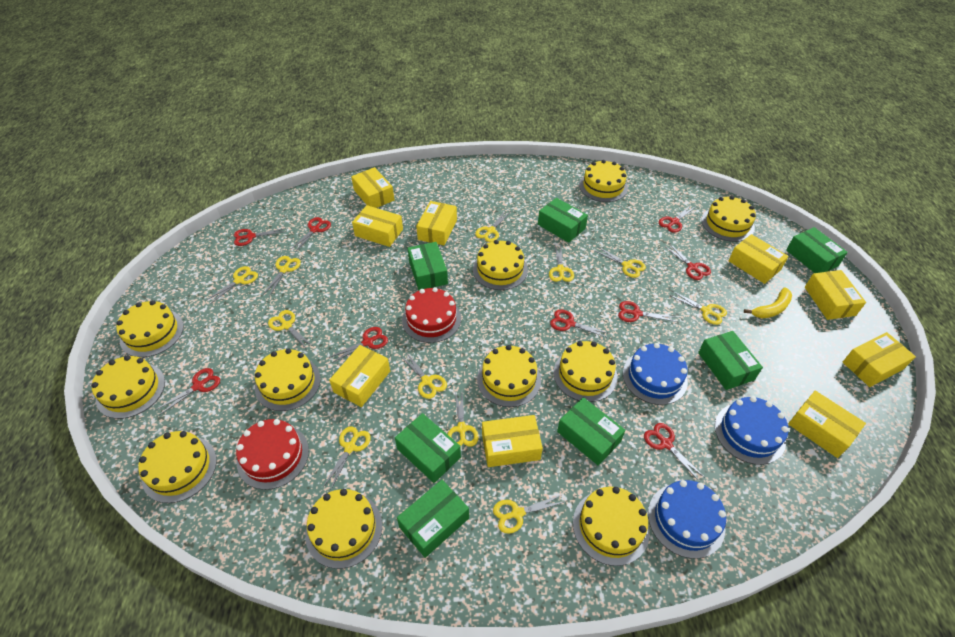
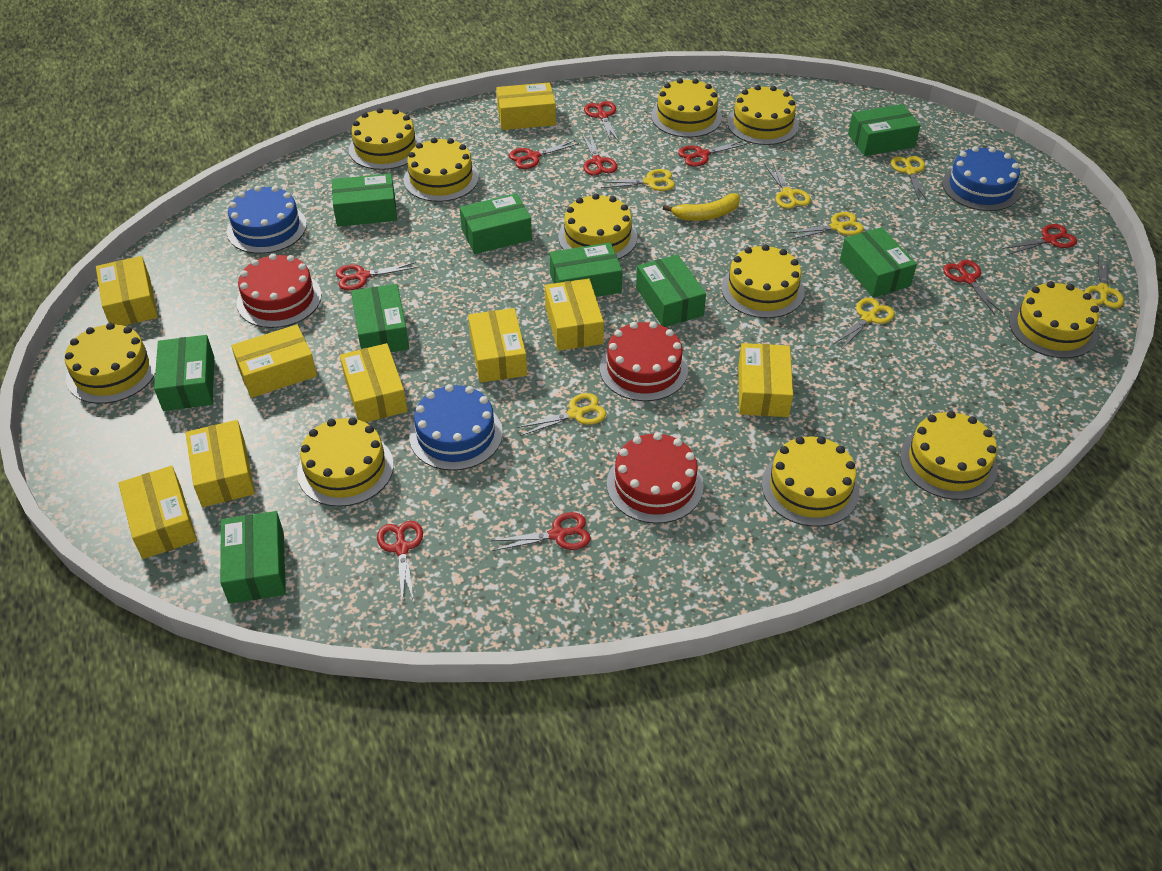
green box: [395,413,461,483] [397,480,469,558] [408,242,448,290] [538,198,588,243] [557,397,625,466] [698,331,763,390] [786,227,848,273] = 7 -> [154,335,214,411] [220,511,286,604] [332,173,397,227] [351,284,409,352] [460,193,532,254] [550,242,622,297] [636,254,706,327] [840,227,917,298] [848,104,921,156] = 9
red cake: [236,419,309,490] [402,287,461,343] = 2 -> [236,254,321,328] [600,322,688,401] [607,432,703,524] = 3
yellow scissors: [205,266,258,304] [263,256,301,296] [268,310,311,348] [323,426,371,491] [401,352,447,399] [447,392,478,446] [475,210,510,242] [493,494,564,534] [549,245,574,282] [594,247,646,278] [669,291,727,325] = 11 -> [517,393,606,436] [600,169,675,191] [765,163,811,209] [788,212,864,240] [834,298,895,350] [891,156,928,202] [1084,254,1124,308] = 7

